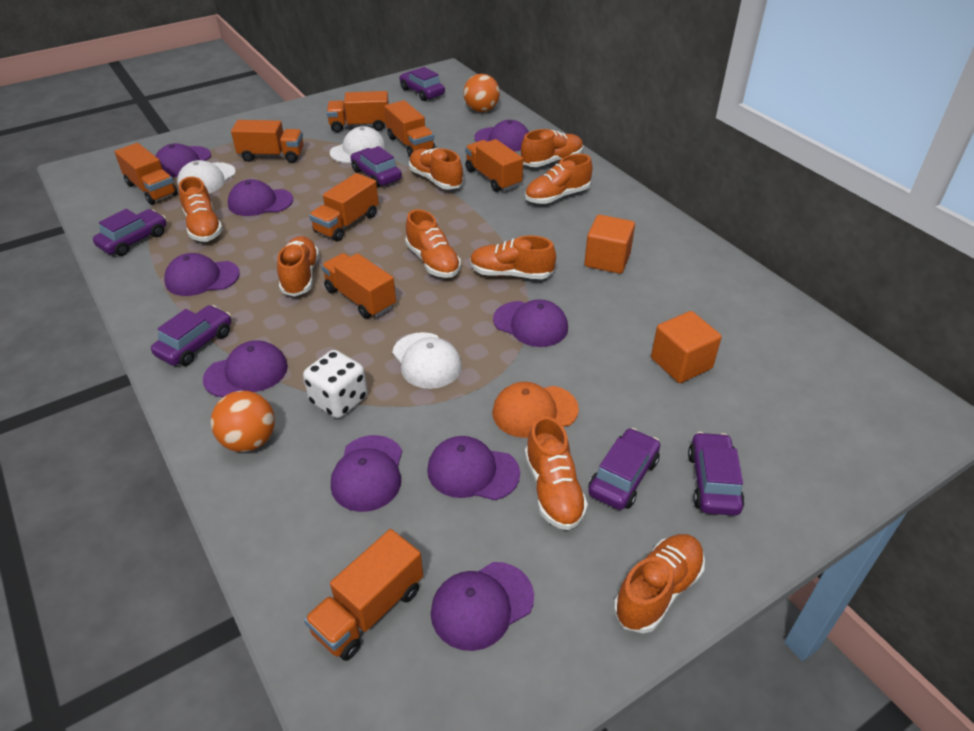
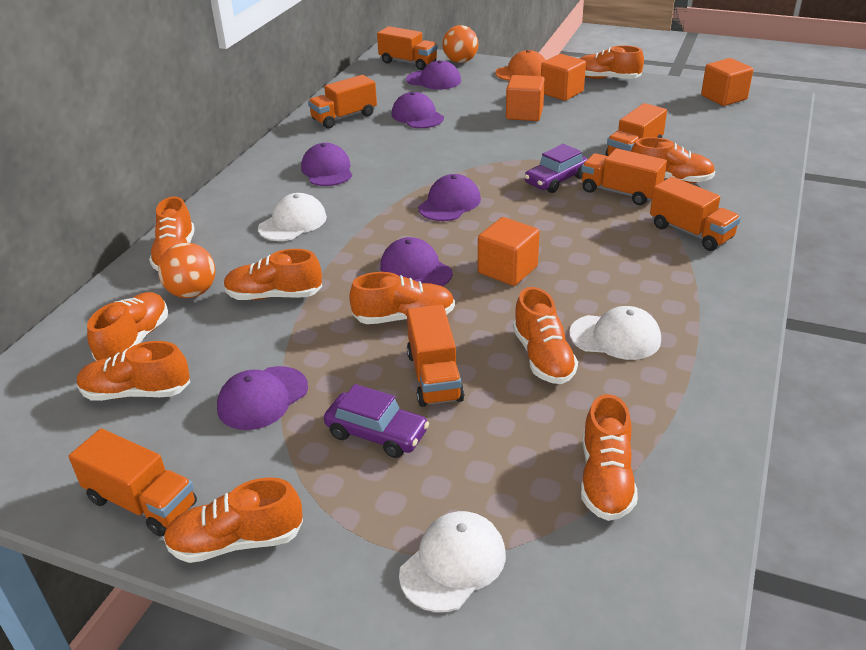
orange cube: [584,215,635,274] [651,311,722,383] = 2 -> [478,217,540,286] [506,75,545,121] [541,54,586,101] [701,58,753,106] = 4
orange shoe: [179,177,223,242] [277,236,319,297] [405,209,461,278] [409,148,463,190] [470,236,556,279] [521,129,583,167] [525,154,592,204] [525,416,588,530] [614,534,705,633] = 9 -> [77,341,190,401] [87,292,168,361] [149,197,194,271] [163,477,303,563] [224,249,322,300] [349,272,455,324] [513,287,578,384] [580,45,644,79] [581,394,638,521] [631,137,715,183] = 10
orange truck: [114,143,178,205] [231,120,304,163] [304,529,423,661] [309,173,379,241] [321,253,396,319] [326,91,389,133] [384,100,435,157] [465,139,523,192] = 8 -> [69,428,197,536] [308,75,377,129] [377,26,438,70] [407,304,464,407] [581,148,667,205] [605,103,667,156] [650,177,741,251] = 7
purple cap: [156,143,211,177] [164,253,240,296] [203,340,288,397] [228,179,293,216] [331,435,402,512] [427,436,520,500] [431,562,534,651] [475,120,529,151] [493,299,568,347] = 9 -> [217,366,308,430] [301,143,352,186] [380,237,453,287] [391,92,444,128] [406,60,461,90] [418,174,481,221] = 6
purple car: [93,209,166,256] [151,305,231,366] [350,146,402,188] [399,67,445,101] [588,428,660,510] [688,432,745,516] = 6 -> [324,384,429,458] [524,144,588,193] = 2
white dice: [303,350,368,418] = 1 -> none = 0

